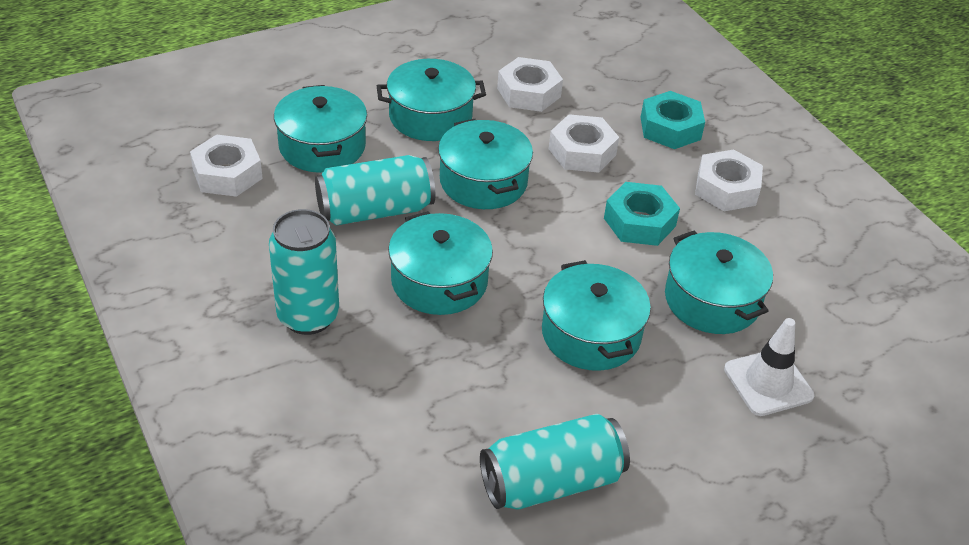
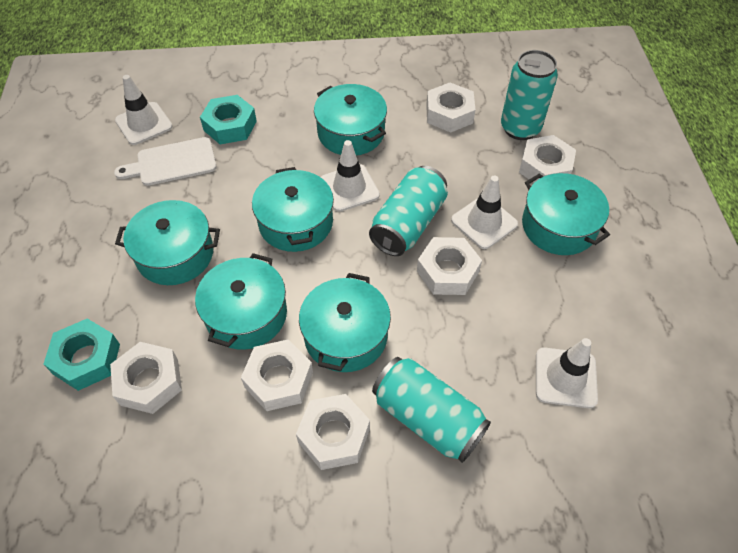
white cutting board: none = 0 -> [114,137,217,186] = 1
white nut: [190,134,263,197] [497,57,563,112] [549,114,619,173] [695,149,763,211] = 4 -> [110,342,182,414] [241,339,313,411] [296,394,370,470] [417,237,482,295] [426,83,475,133] [519,135,576,183] = 6
white traffic cone: [724,318,815,416] = 1 -> [115,75,172,145] [321,140,380,212] [451,176,518,249] [536,338,598,408] = 4

